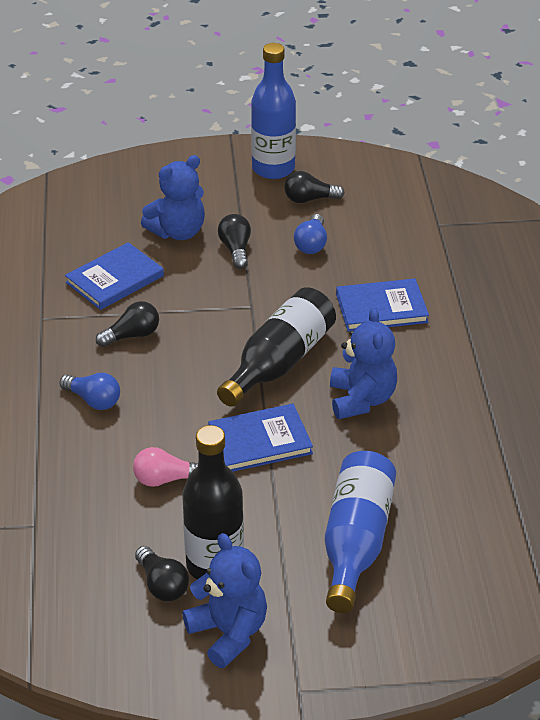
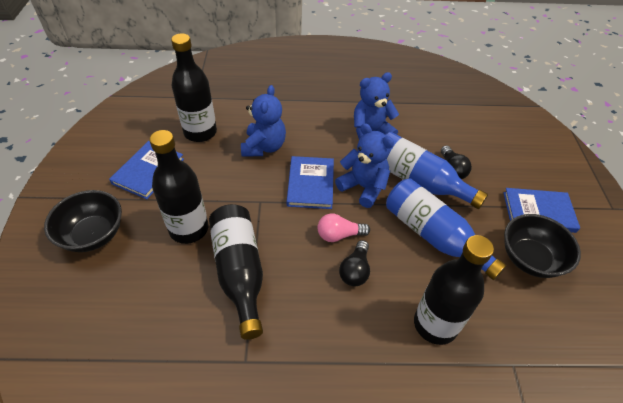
black bottle: [182,425,244,579] [217,287,336,407] = 2 -> [150,130,208,244] [171,33,217,142] [209,204,263,340] [414,235,494,345] = 4
black bowl: none = 0 -> [44,190,122,252] [504,214,581,278] = 2
black light bulb: [96,301,159,347] [135,546,189,601] [218,214,251,269] [284,171,345,203] = 4 -> [339,240,370,287] [441,145,472,179] = 2
blue light bulb: [59,373,120,410] [294,214,327,254] = 2 -> none = 0

